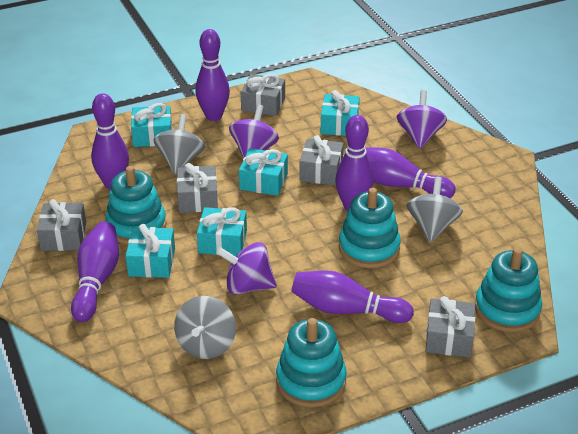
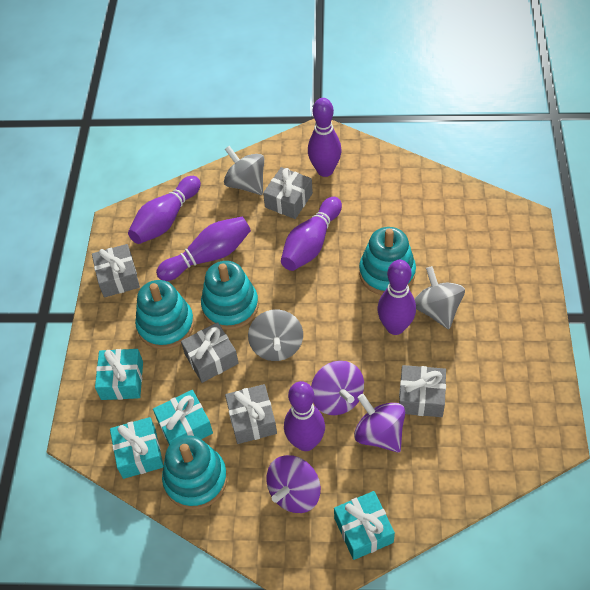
turquoise gift: [126,224,175,278] [131,103,172,147] [197,207,247,256] [239,148,288,196] [321,90,359,136] = 5 -> [95,349,143,400] [110,417,164,479] [153,390,213,445] [334,491,395,560] = 4

